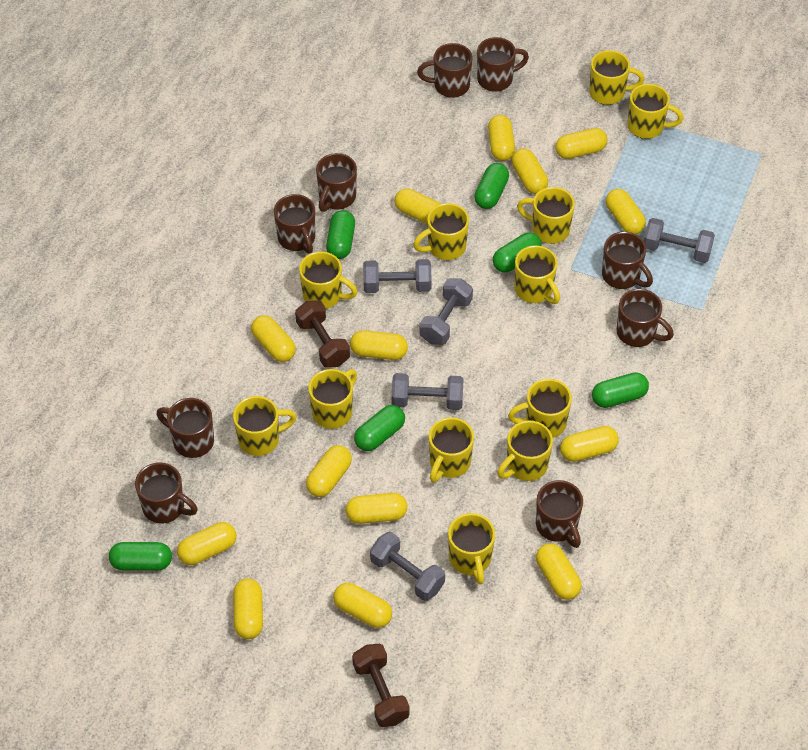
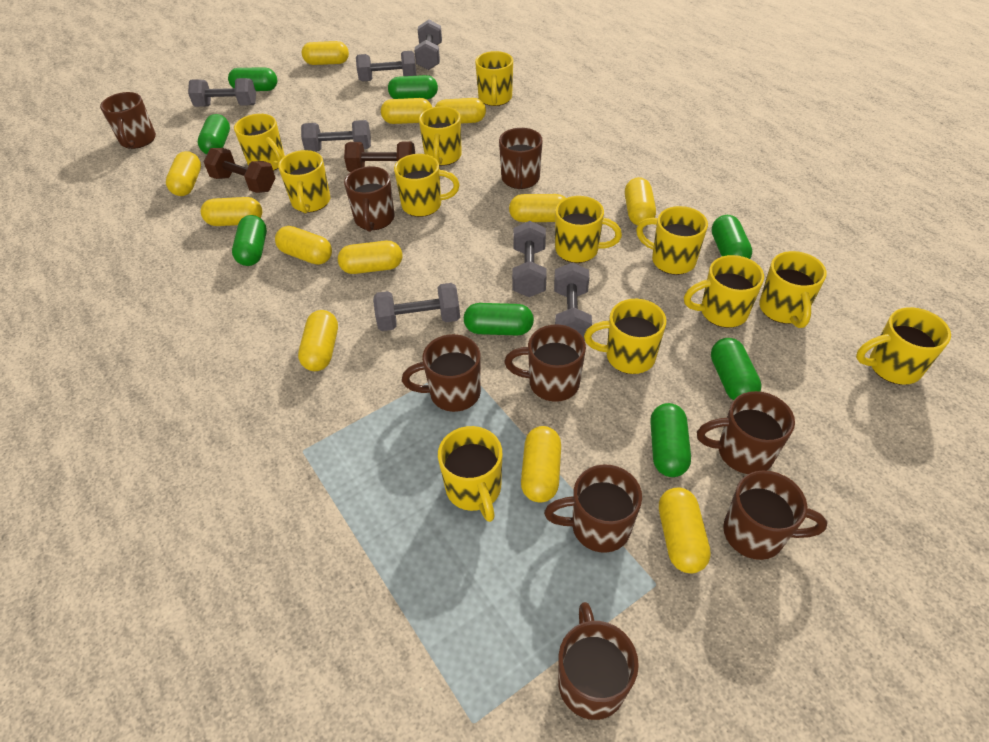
green capsule: [109,542,172,571] [326,210,355,259] [354,405,405,451] [474,163,509,209] [493,232,542,273] [592,372,649,408] = 6 -> [198,114,230,154] [228,68,277,91] [232,215,267,266] [388,75,438,99] [464,303,534,335] [650,403,691,477] [711,338,762,400] [712,215,752,259] = 8
grey dumbbell: [363,259,432,293] [370,532,445,601] [392,373,464,410] [419,278,473,345] [644,218,715,263] = 5 -> [188,78,256,107] [301,120,371,152] [356,51,416,81] [373,283,460,331] [414,20,442,70] [512,221,547,297] [554,262,592,341] = 7
yellow capsule: [177,522,236,565] [233,579,263,639] [251,315,296,362] [306,445,352,497] [333,583,392,628] [346,493,407,524] [350,330,408,360] [394,188,441,224] [488,115,515,161] [511,148,548,194] [536,543,582,600] [555,128,607,159] [560,426,619,462] [606,189,646,234] = 14 -> [166,151,201,196] [201,197,262,226] [275,226,332,265] [298,310,338,371] [302,41,349,65] [338,241,402,274] [381,98,432,124] [435,98,486,123] [509,194,565,222] [521,426,561,502] [625,177,656,226] [659,488,711,573] = 12

